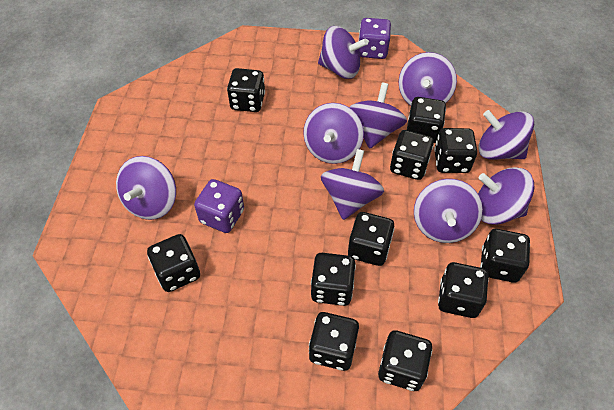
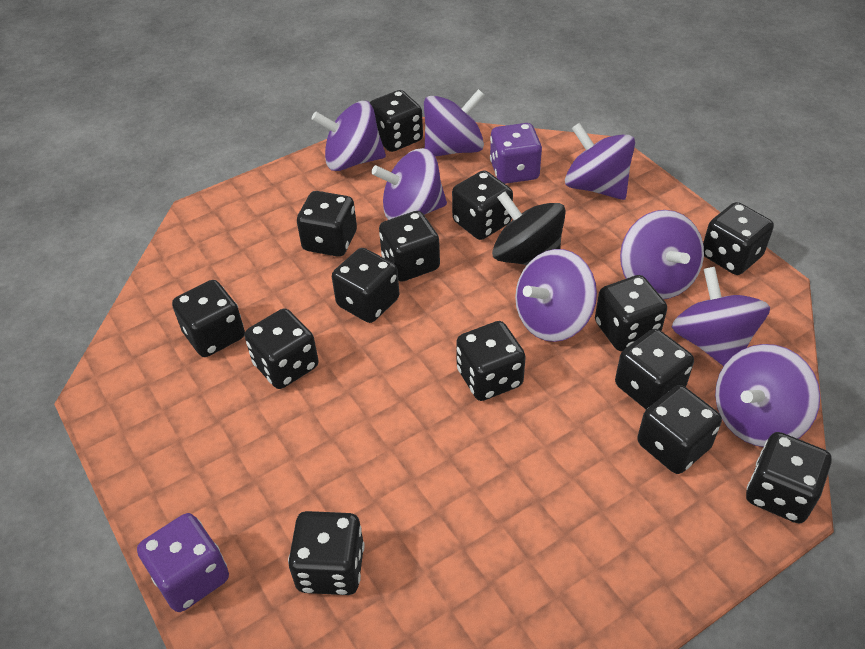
black dice: [147,234,200,292] [227,68,265,112] [309,312,359,371] [311,253,356,306] [348,212,395,266] [378,330,432,391] [390,130,434,180] [407,97,446,143] [434,128,477,173] [438,262,489,318] [480,229,530,283] = 11 -> [172,280,245,357] [244,308,319,389] [288,511,365,595] [297,191,357,257] [332,248,399,323] [369,90,423,152] [379,211,440,282] [452,170,513,240] [456,321,526,401] [595,275,667,351] [615,329,694,409] [637,385,722,474] [703,202,774,275] [746,432,832,524] = 14
black spinning top: none = 0 -> [492,192,566,265] = 1
purple spinning top: [116,156,176,220] [303,103,364,164] [318,26,368,79] [321,149,384,220] [349,83,407,149] [399,52,457,106] [414,179,483,243] [478,167,535,225] [479,110,534,160] = 9 -> [312,101,386,171] [371,148,447,220] [424,89,485,157] [515,249,597,342] [565,123,635,200] [620,210,704,299] [672,267,770,366] [715,344,820,447] = 8

